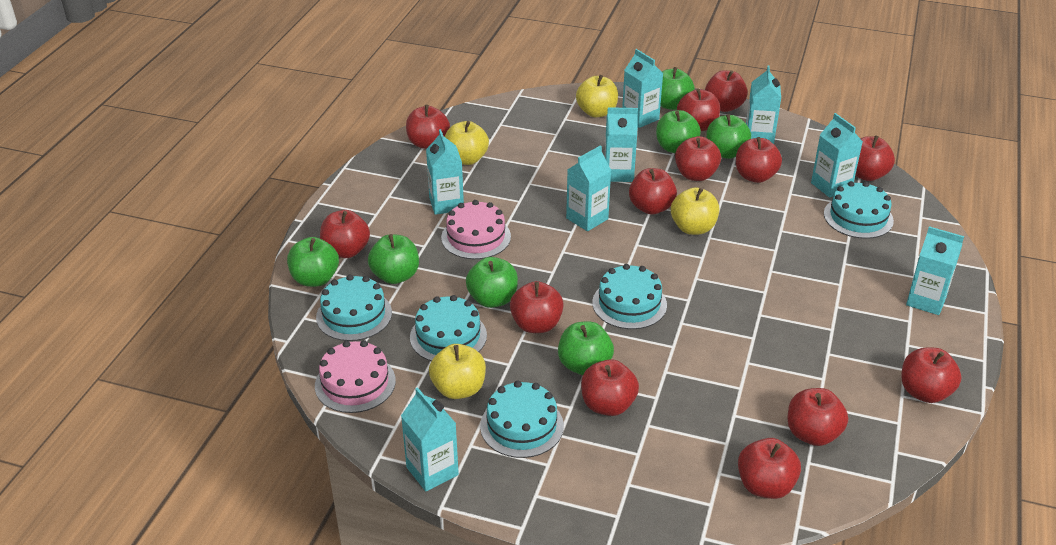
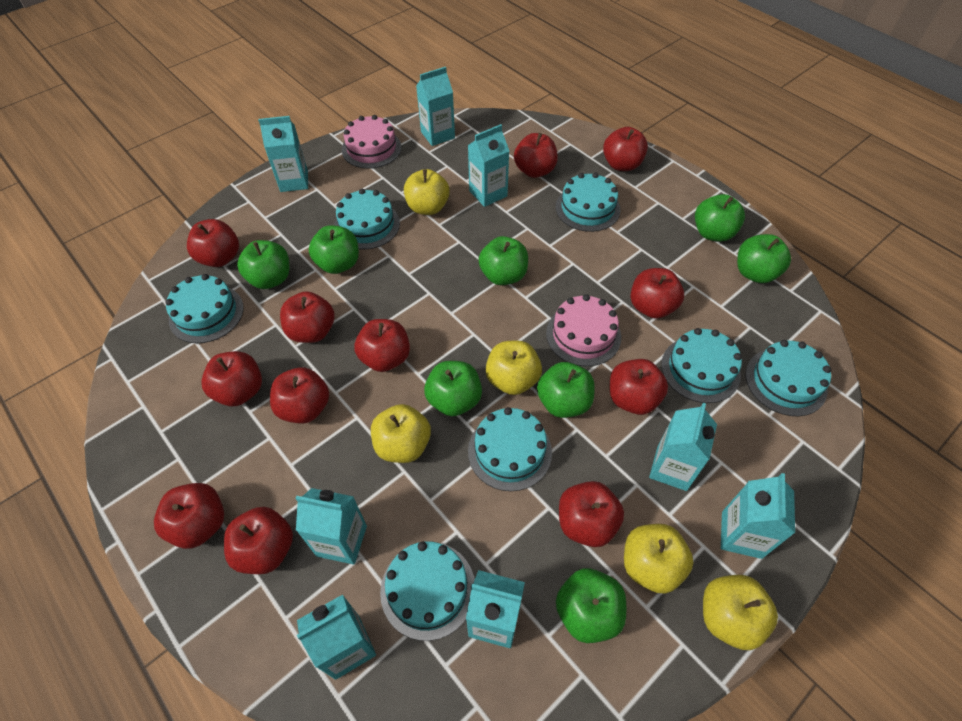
green apple: [287,237,339,287] [368,234,419,284] [466,257,518,308] [558,321,614,375] [656,110,701,153] [660,67,695,110] [706,114,751,159] = 7 -> [237,240,290,289] [309,225,359,274] [424,361,482,416] [479,236,528,285] [537,362,595,418] [556,568,626,643] [695,194,745,242] [737,234,791,283] = 8
red apple: [320,210,370,258] [406,105,450,149] [510,281,564,333] [581,359,639,416] [629,168,677,215] [675,136,721,181] [677,89,720,131] [705,70,748,112] [736,137,782,183] [738,438,801,499] [787,388,848,446] [855,135,895,181] [901,348,962,403] = 13 -> [154,483,224,549] [187,219,239,267] [201,351,262,406] [224,507,293,574] [270,367,329,424] [280,291,335,343] [354,319,410,372] [514,133,558,178] [559,481,624,547] [603,127,648,171] [610,359,668,415] [631,268,684,319] = 12
turquoise cake: [316,275,392,341] [410,295,487,361] [480,381,564,458] [592,264,667,329] [824,181,894,239] = 5 -> [165,274,244,343] [334,189,400,249] [380,541,475,641] [468,407,552,491] [556,173,621,232] [661,328,742,403] [746,340,831,416] = 7
yellow apple: [429,344,486,399] [445,121,489,165] [576,75,618,117] [671,187,719,235] = 4 -> [371,404,431,463] [404,169,450,215] [485,341,542,395] [624,524,694,594] [703,575,778,650] = 5

